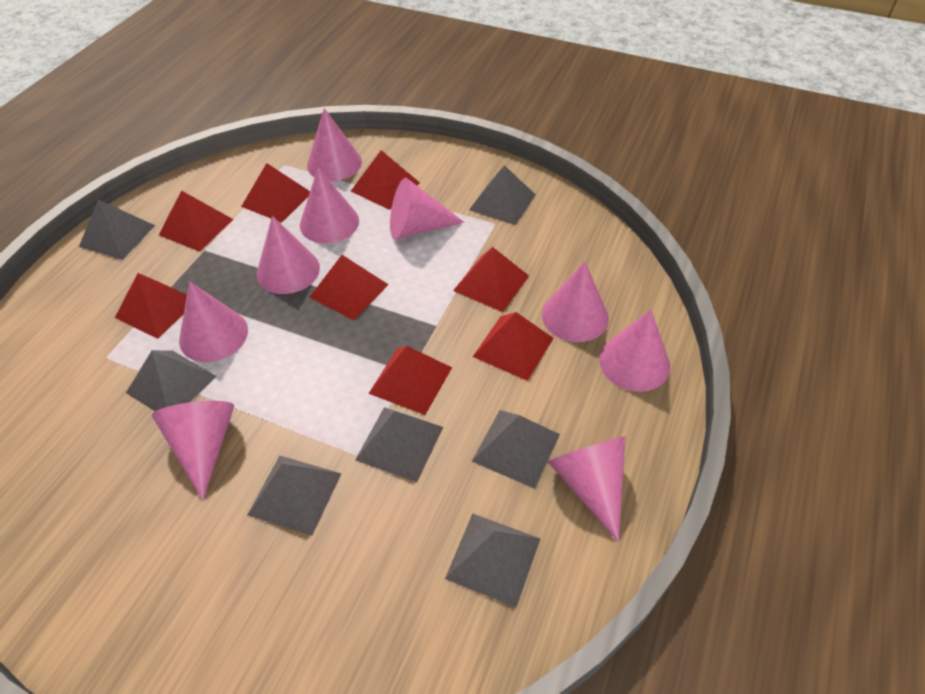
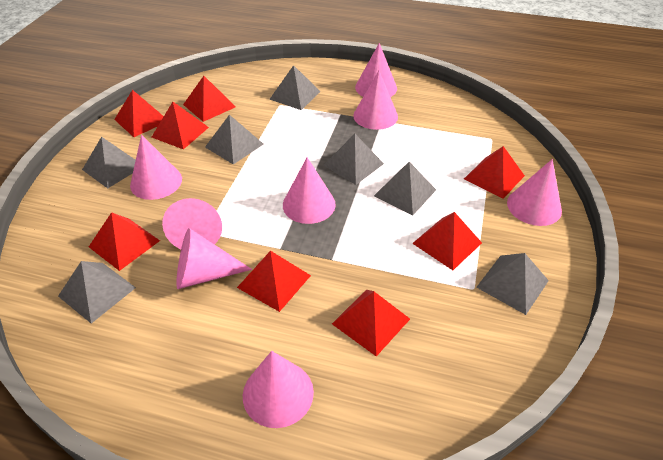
pink cone: [152,401,234,501] [179,281,248,362] [257,216,320,294] [300,168,359,243] [307,108,362,181] [390,178,464,239] [542,261,609,342] [548,436,626,542] [599,309,670,392] = 9 -> [130,135,182,200] [162,198,222,249] [176,228,252,289] [243,351,314,428] [283,157,336,224] [353,71,398,130] [355,43,397,97] [507,159,562,226] = 8

